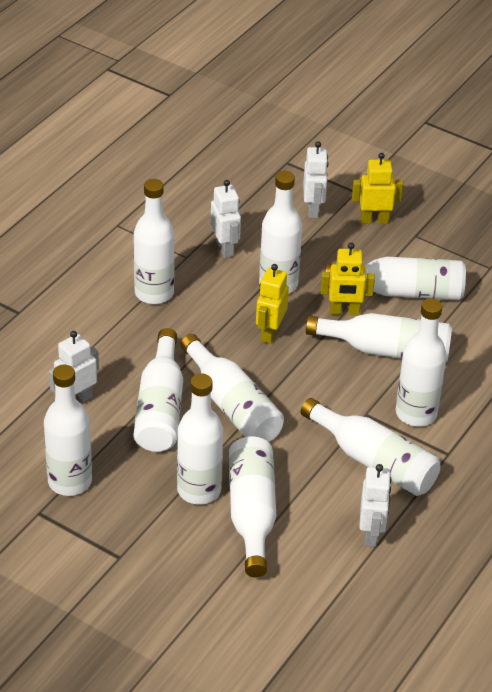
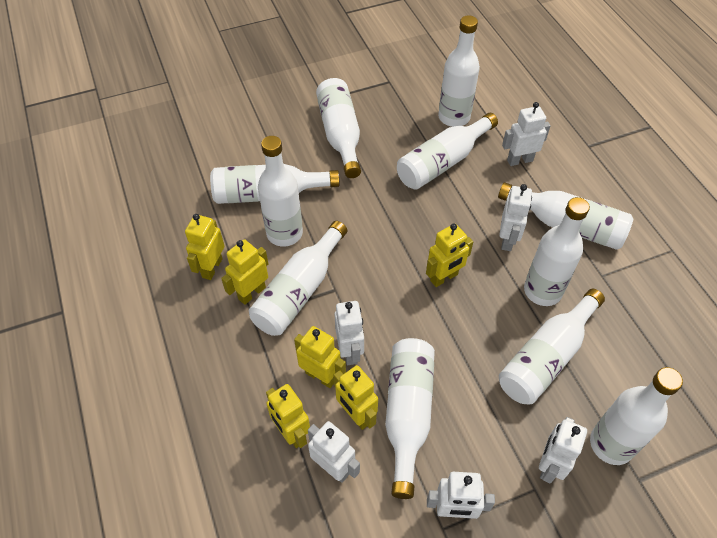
white robot: [49,331,99,402] [211,180,241,258] [303,141,328,218] [359,464,392,547] = 4 -> [308,421,360,483] [335,301,364,365] [427,472,495,519] [499,184,532,251] [502,102,551,166] [539,417,587,483] = 6
yellow robot: [256,264,289,344] [321,242,375,315] [352,153,403,224] = 3 -> [185,214,224,280] [221,239,268,305] [266,384,310,448] [294,326,346,388] [334,365,378,430] [426,224,473,287] = 6

